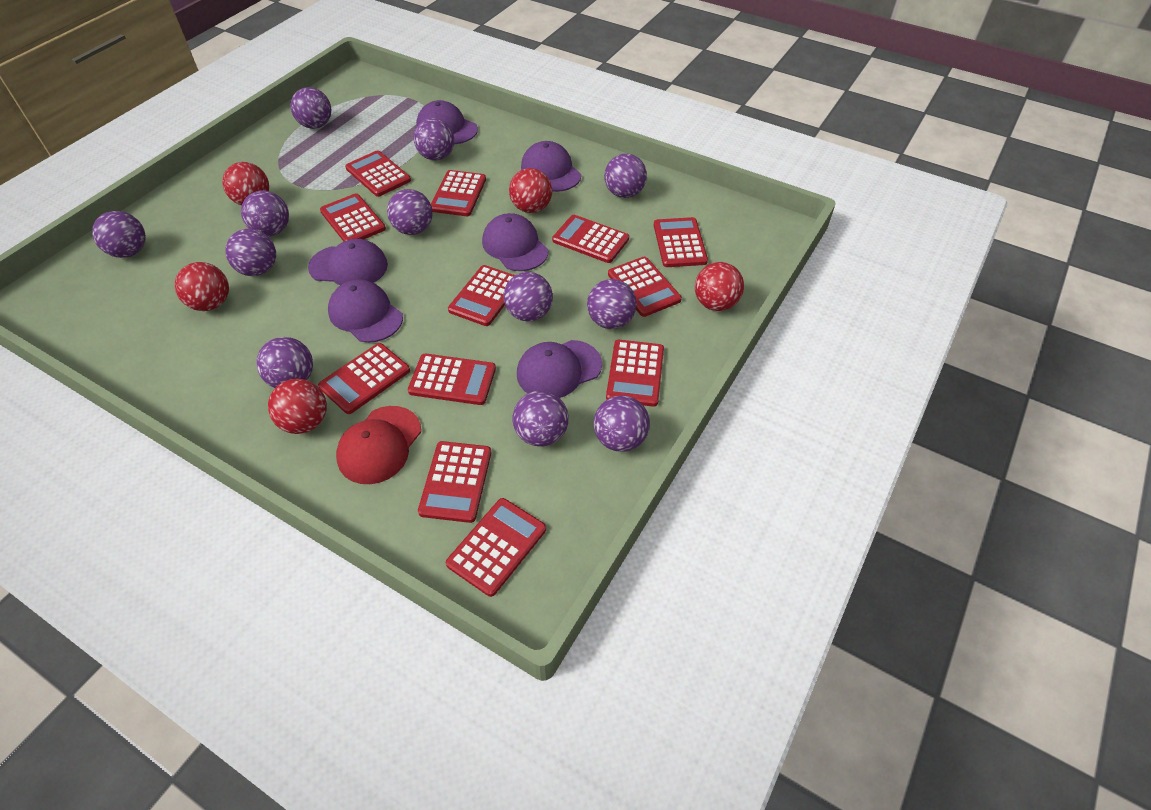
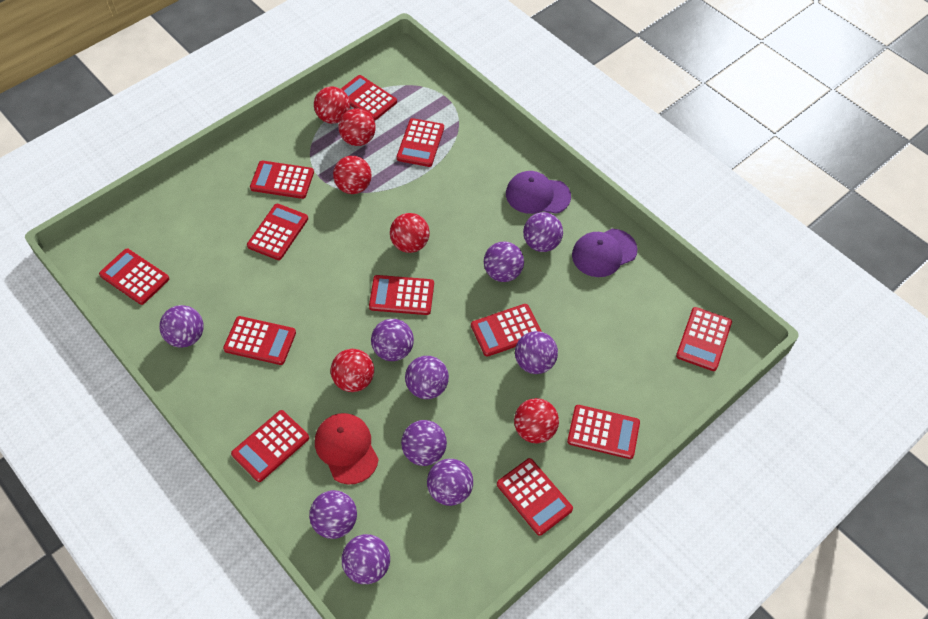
purple ball: [92,211,146,258] [225,229,276,276] [241,191,289,236] [256,337,313,388] [290,87,331,129] [387,189,433,235] [413,118,454,160] [503,272,553,321] [513,391,568,446] [587,279,637,329] [593,395,650,452] [604,154,647,198] = 12 -> [159,305,204,348] [309,490,357,539] [342,534,390,584] [371,319,414,361] [401,420,447,466] [405,356,449,399] [427,459,473,506] [484,241,524,282] [515,331,558,374] [523,212,563,252] = 10
purple cap: [308,239,388,285] [328,279,403,343] [416,100,478,144] [482,213,549,271] [517,340,602,398] [521,141,581,192] = 6 -> [506,171,571,214] [572,229,638,277] = 2
red ball: [175,262,229,311] [222,162,269,205] [268,379,327,434] [509,168,552,213] [695,262,744,311] = 5 -> [314,86,350,124] [331,349,374,392] [333,156,372,194] [339,109,376,146] [390,213,430,253] [514,398,559,443] = 6

